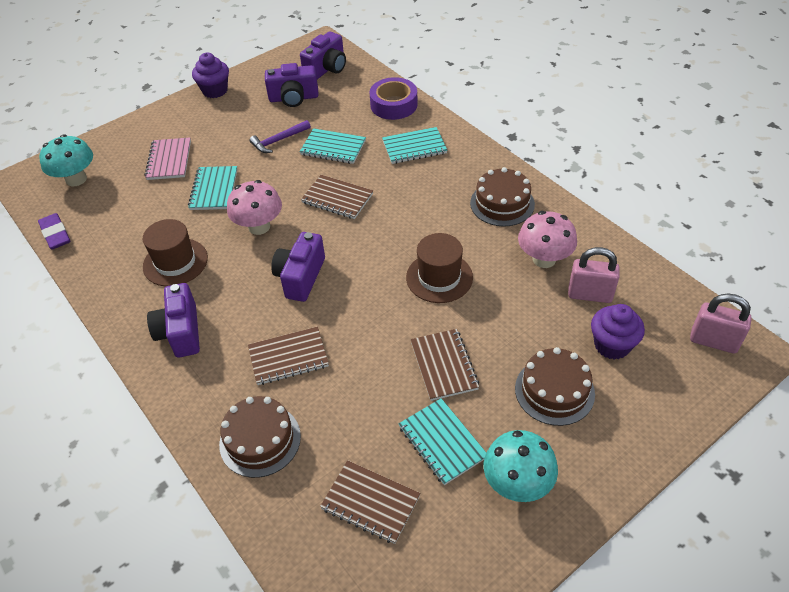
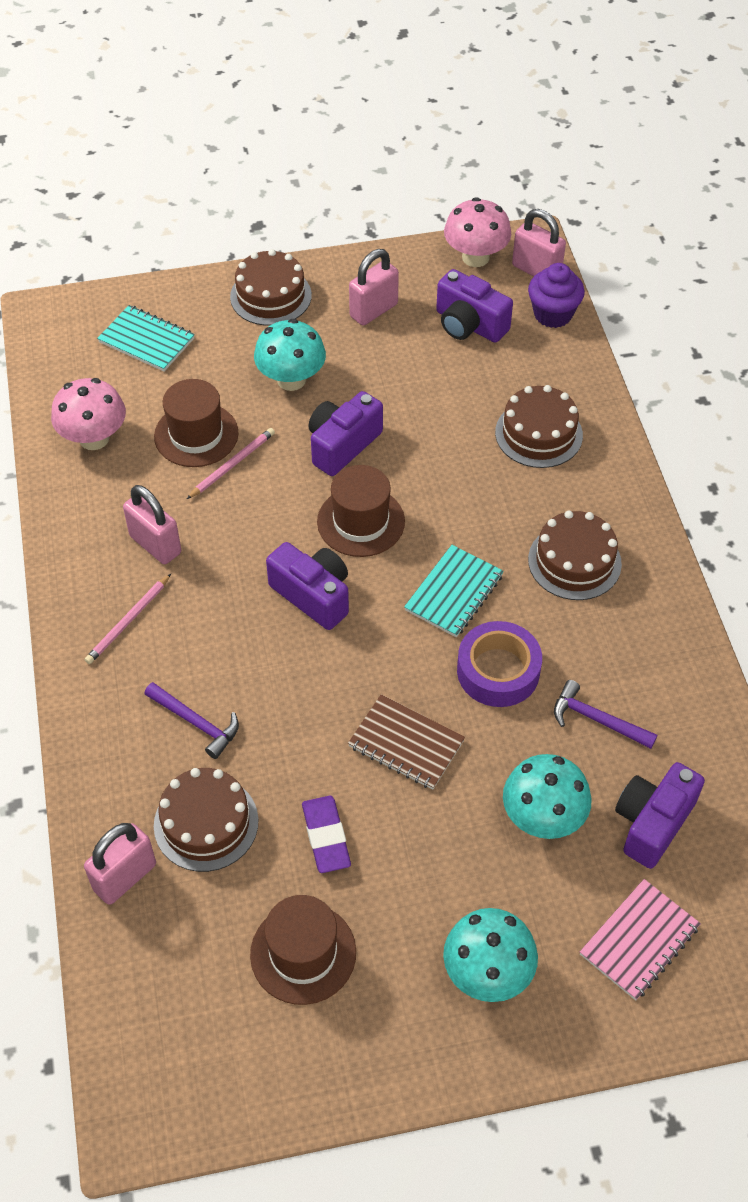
brown cake: [219,396,301,478] [470,167,535,227] [515,347,595,426] = 3 -> [154,768,258,872] [230,249,312,326] [495,385,583,468] [528,511,622,600] = 4
brown hat: [143,219,208,287] [406,233,473,303] = 2 -> [154,379,239,467] [250,895,356,1005] [317,465,405,557] = 3
brown notebook: [248,327,329,385] [301,175,373,219] [320,460,420,544] [410,329,479,401] = 4 -> [348,695,465,790] = 1
pink padlock: [568,247,620,303] [690,294,752,354] = 2 -> [84,823,156,905] [123,485,181,564] [349,249,399,326] [512,209,566,276] = 4
pink pencil: none = 0 -> [85,574,171,664] [187,428,275,499] = 2
purple cupcake: [192,53,229,98] [591,304,645,360] = 2 -> [528,263,585,328] = 1
purple hammer: [249,120,311,153] = 1 -> [145,682,239,759] [554,680,657,749] = 2
turquoise mushroom: [39,134,93,186] [484,430,558,502] = 2 -> [254,319,326,391] [443,908,538,1002] [503,754,592,839] = 3
turquoise notebook: [188,166,238,210] [300,128,366,164] [382,127,447,164] [399,398,486,485] = 4 -> [97,305,195,371] [404,545,504,638] = 2

